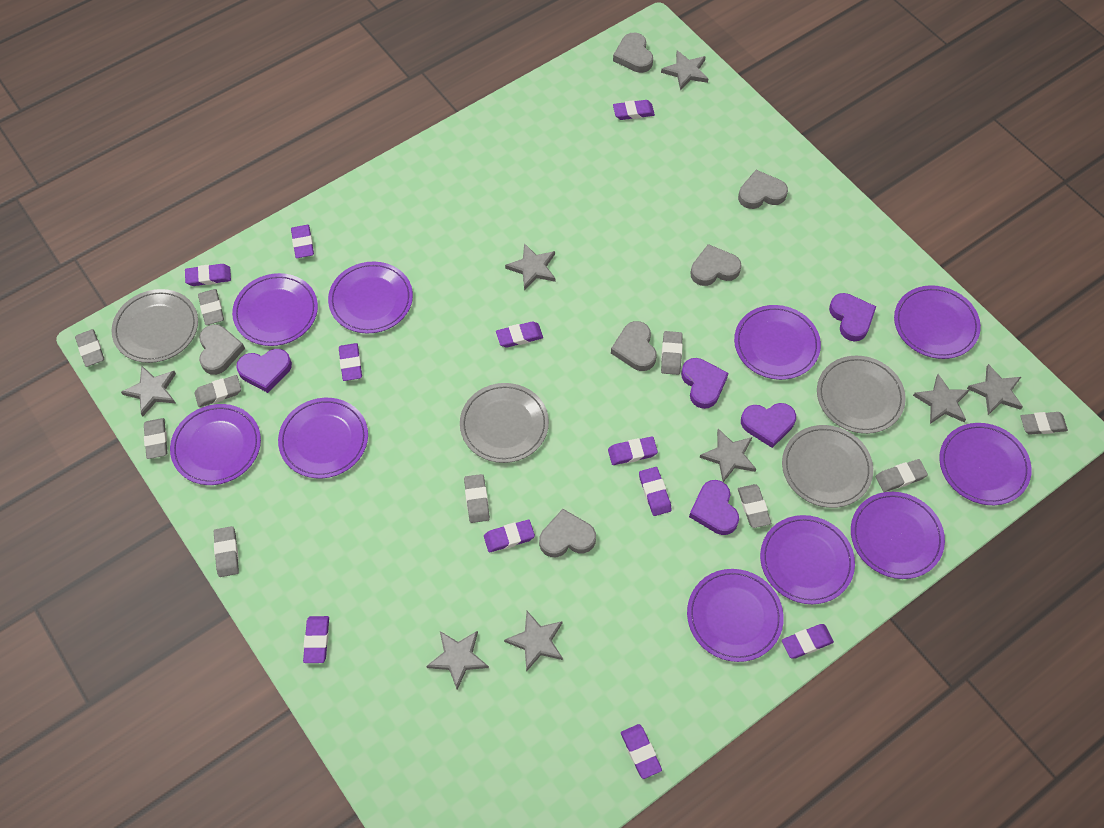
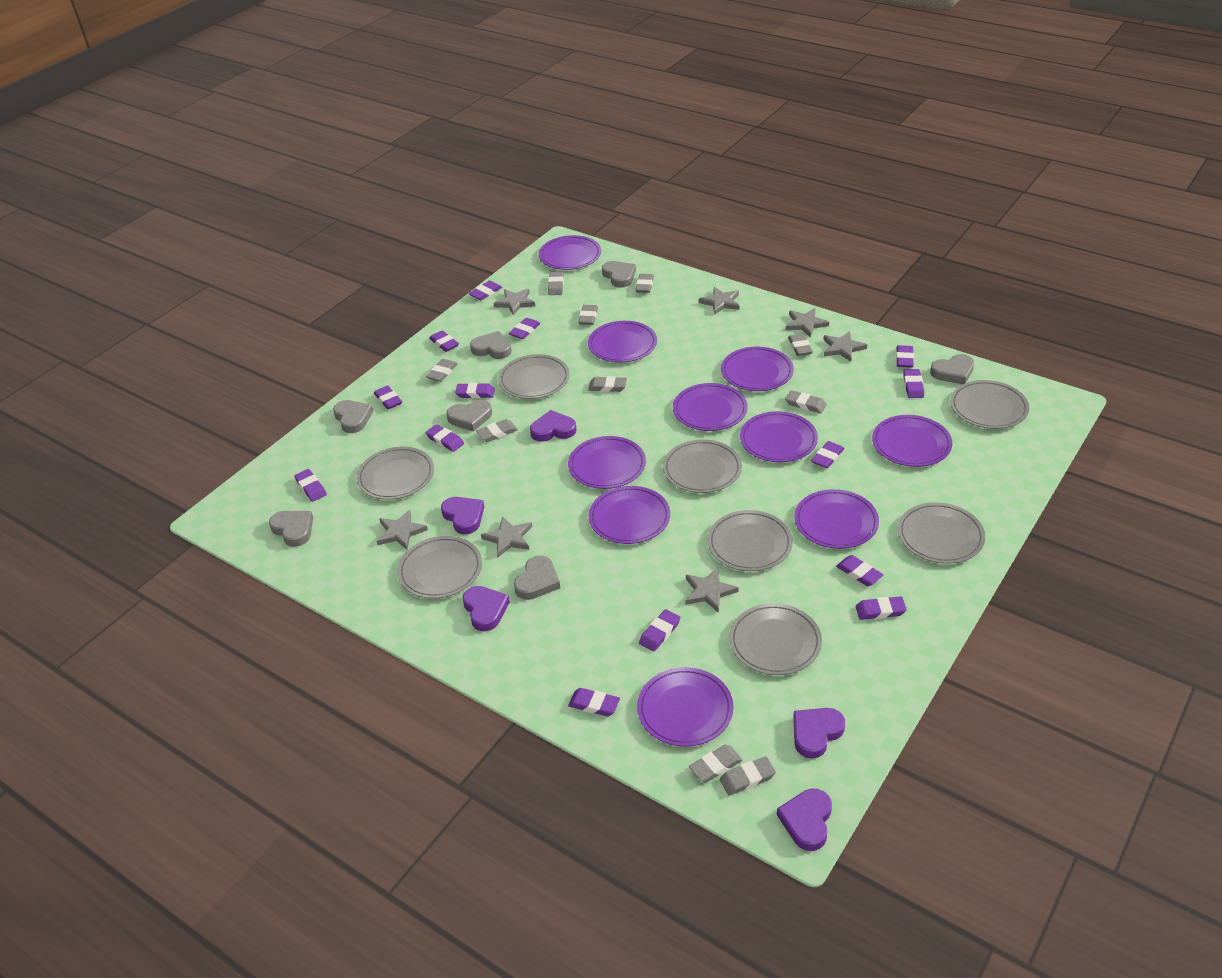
grey heart: [199,324,245,375] [539,509,596,557] [611,321,656,371] [613,33,653,73] [690,244,742,286] [738,170,788,209] = 6 -> [269,511,313,547] [333,400,373,433] [446,400,492,431] [470,331,512,359] [514,555,560,600] [602,261,636,288] [930,354,974,384] = 7
grey plate: [112,289,198,363] [460,383,549,463] [782,425,873,508] [817,356,906,434] = 4 -> [356,447,434,500] [397,536,482,599] [498,354,570,399] [663,439,742,493] [708,510,793,571] [729,603,822,675] [898,502,985,564] [950,380,1029,429] = 8
grey star: [121,366,176,416] [426,631,489,690] [504,611,563,672] [505,243,555,290] [661,50,708,90] [700,429,756,482] [913,374,969,424] [967,364,1023,415] = 8 -> [376,510,428,550] [481,516,532,557] [493,288,535,315] [685,568,739,613] [699,287,739,315] [786,308,829,338] [823,331,867,362] = 7
purple eraser: [185,264,231,286] [291,225,314,258] [303,616,329,663] [339,343,362,381] [484,520,535,553] [496,321,543,348] [608,437,658,465] [613,100,655,120] [621,724,662,779] [639,467,672,516] [782,624,834,659] = 11 -> [294,469,327,502] [374,386,402,409] [426,424,464,452] [429,330,459,352] [455,383,495,398] [468,280,502,300] [509,318,541,339] [568,688,620,716] [639,609,680,652] [811,441,844,468] [836,555,884,586] [856,596,907,620] [896,345,914,368] [903,369,924,398] = 14

